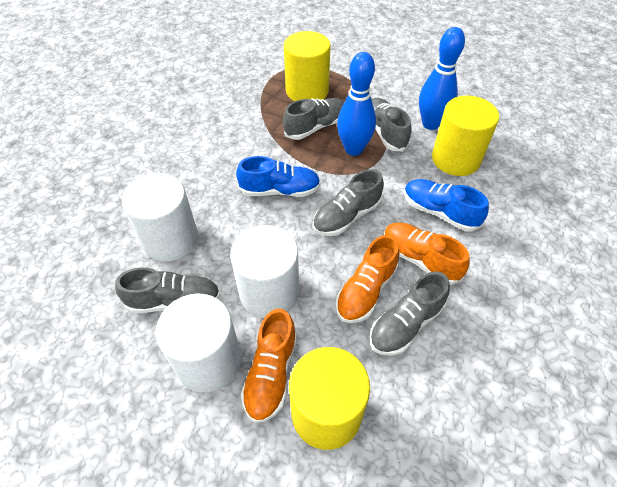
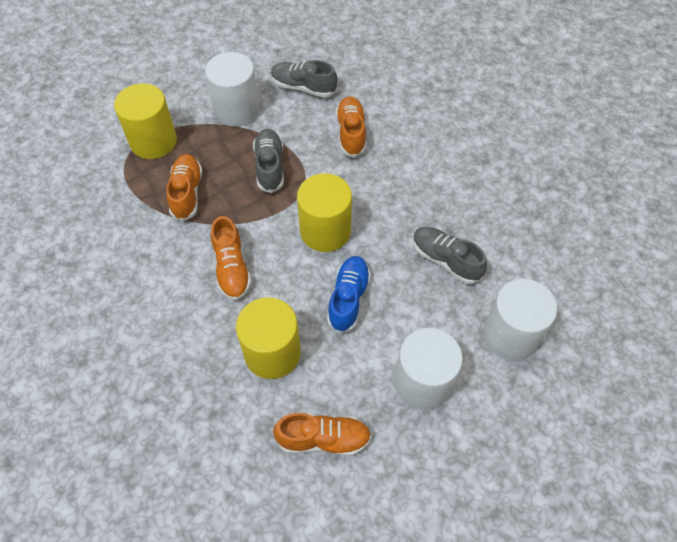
blue bowling pin: [337,52,376,156] [419,27,465,130] = 2 -> none = 0
blue shoe: [236,156,321,197] [404,179,489,231] = 2 -> [327,256,371,334] = 1
grey shoe: [115,267,221,313] [283,98,344,140] [313,169,384,236] [370,271,450,356] [372,98,411,152] = 5 -> [253,129,284,193] [271,60,337,98] [413,227,487,284] = 3
orange shoe: [241,309,297,423] [336,235,399,323] [384,222,470,285] = 3 -> [166,154,202,222] [211,216,251,300] [273,413,371,456] [336,96,366,158] = 4

